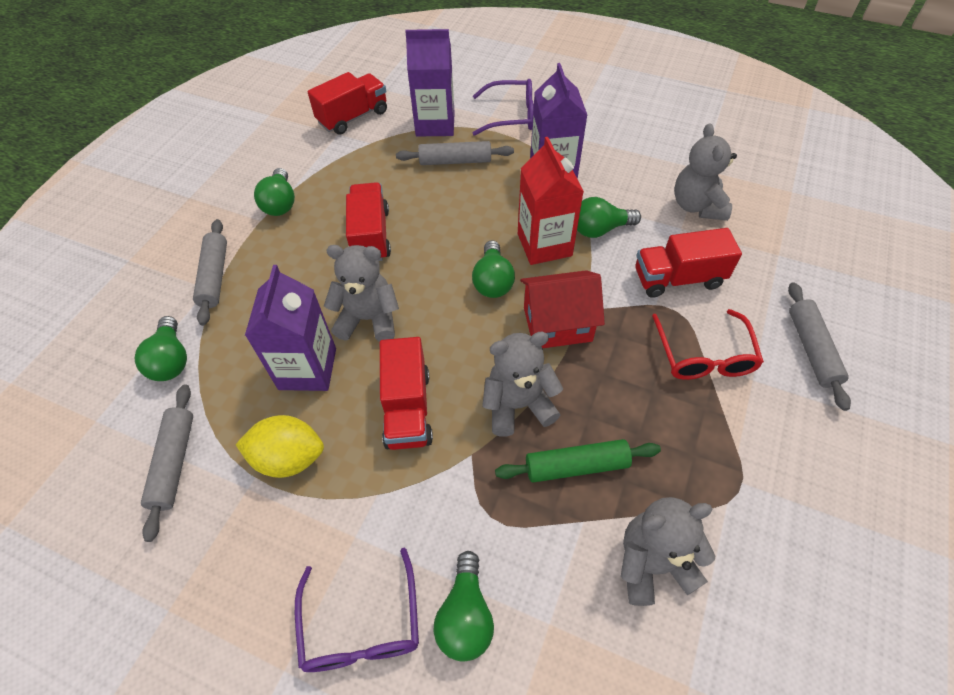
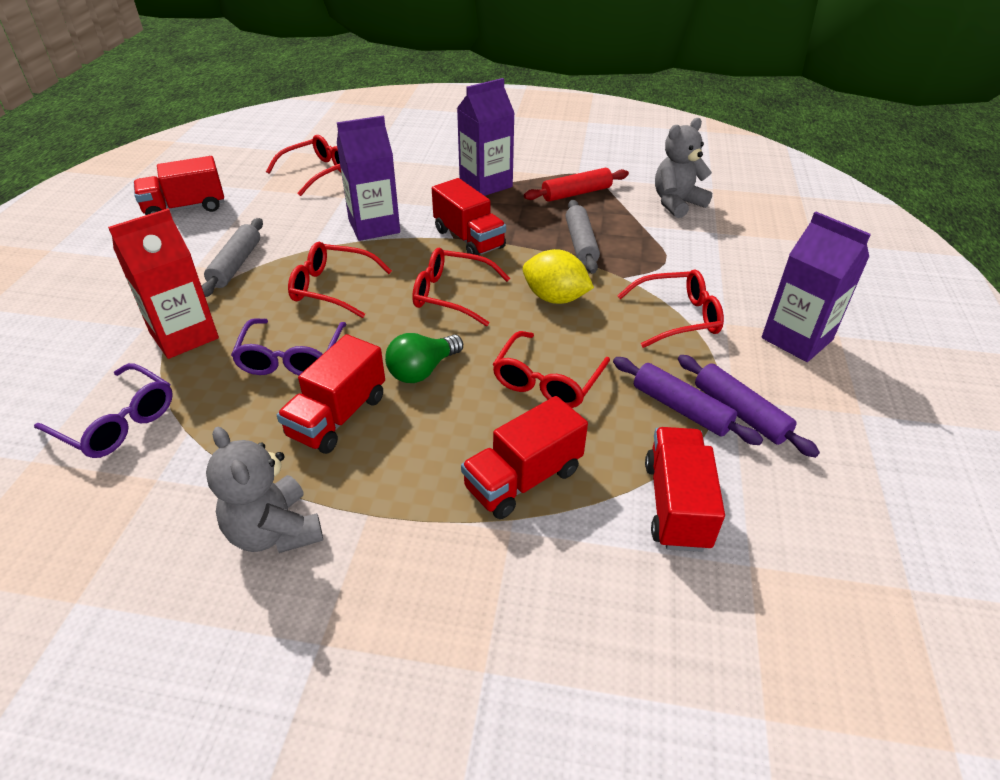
green light bulb: [134,316,187,381] [254,168,295,216] [433,551,494,662] [472,240,515,298] [577,197,641,238] = 5 -> [385,333,463,383] = 1
green rolling pin: [495,439,661,483] = 1 -> none = 0
grey rolling pin: [141,384,193,542] [193,219,227,326] [396,141,514,165] [788,282,851,411] = 4 -> [202,218,263,297] [566,200,600,274] = 2
grey teddy bear: [324,245,399,341] [482,332,563,437] [621,497,715,606] [674,123,737,221] = 4 -> [206,427,323,553] [655,118,712,218] = 2
purple rolling pin: none = 0 -> [613,357,763,445] [678,355,820,458] = 2
red glasses: [652,309,764,380] = 1 -> [266,135,341,196] [288,242,392,318] [412,247,510,326] [493,331,610,408] [617,269,724,348] = 5
red house: [520,270,605,348] = 1 -> none = 0
red rolling pin: none = 0 -> [524,168,629,202] = 1
red truck: [307,72,387,135] [346,182,391,261] [380,337,433,450] [635,228,742,298] = 4 -> [134,156,224,215] [277,334,385,454] [432,178,506,255] [461,396,588,519] [645,427,725,552] = 5

